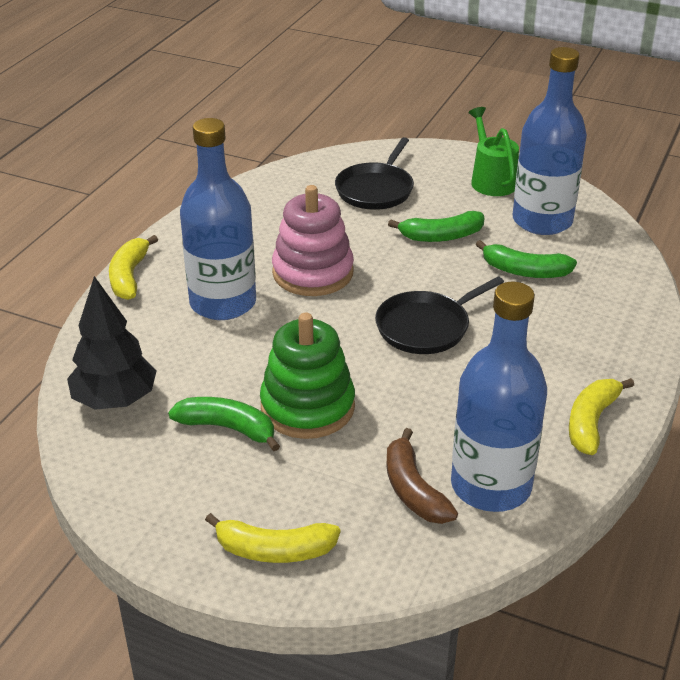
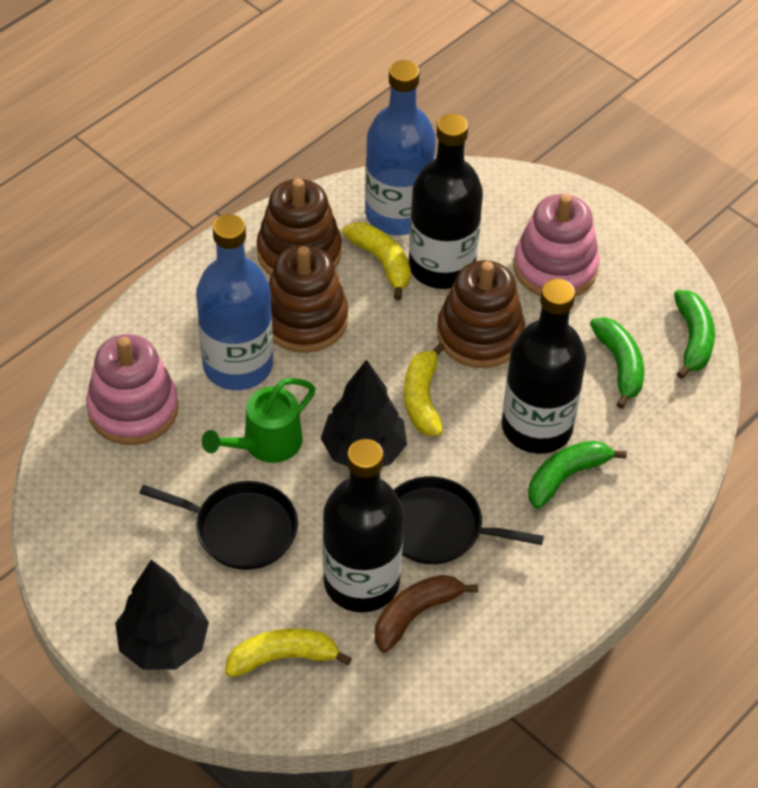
black bottle: none = 0 -> [323,439,404,613] [409,114,483,289] [502,279,586,454] = 3
black tree: [67,276,157,410] = 1 -> [115,560,209,670] [321,359,407,467] = 2
blue bottle: [180,118,256,320] [451,282,547,512] [512,47,587,235] = 3 -> [196,214,273,390] [365,60,436,235] = 2
brown stacking toy: none = 0 -> [257,178,342,275] [269,245,348,353] [437,260,525,368] = 3
green stacking toy: [260,313,355,439] = 1 -> none = 0
pink stacking toy: [272,185,354,296] = 1 -> [86,334,179,445] [513,194,600,296] = 2

